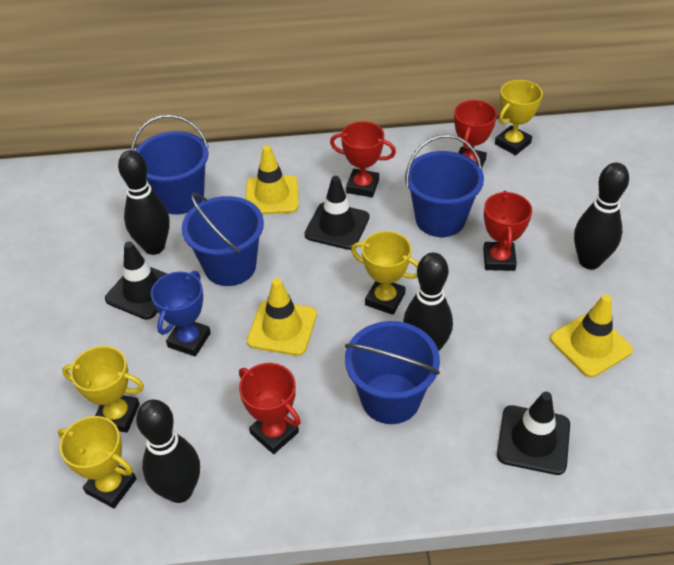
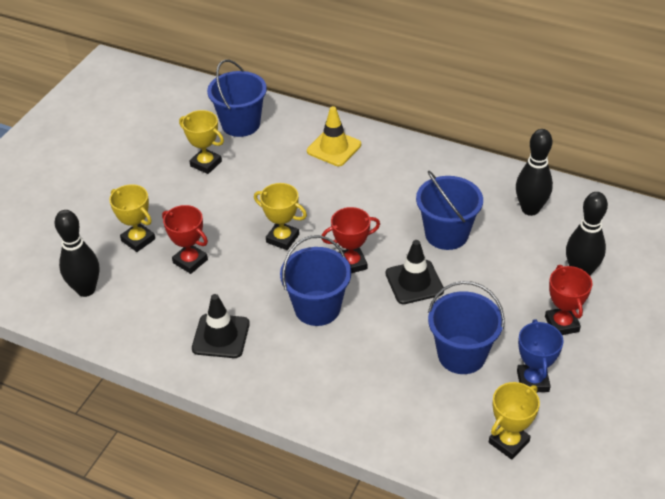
black bowling pin: [118,150,170,255] [136,400,200,503] [403,253,453,351] [574,163,629,269] = 4 -> [54,210,99,297] [516,129,553,216] [566,192,608,276] = 3
black traffic cone: [105,242,167,320] [304,176,369,250] [497,392,570,475] = 3 -> [192,294,250,358] [386,240,444,304] = 2
red trophy: [239,363,301,454] [330,121,396,197] [454,100,497,167] [483,191,532,271] = 4 -> [162,205,208,274] [321,207,380,273] [545,265,592,335] = 3
yellow traffic cone: [246,145,298,214] [247,278,317,356] [550,294,633,377] = 3 -> [307,106,361,166] = 1

